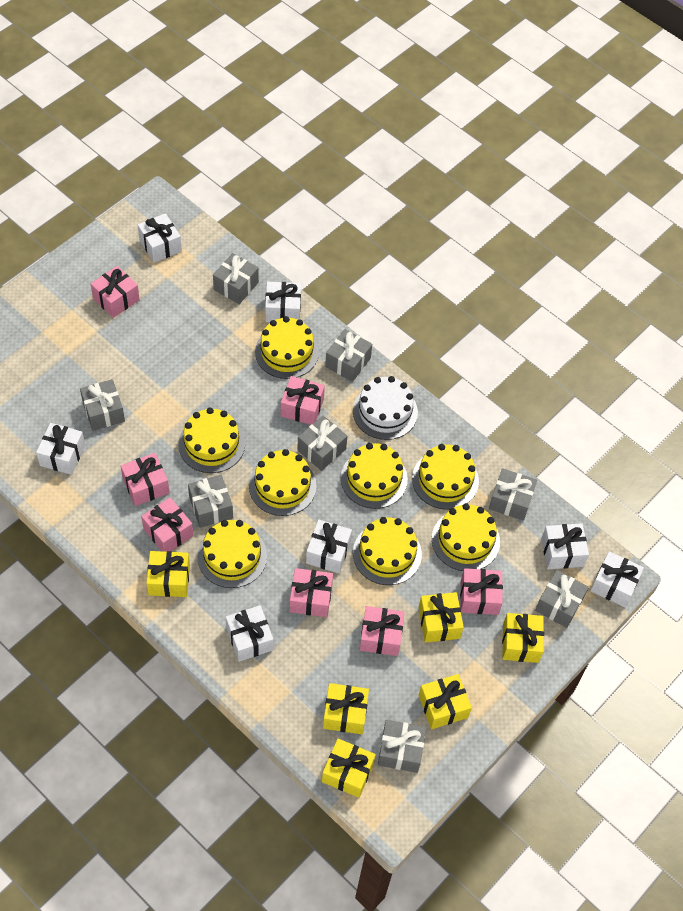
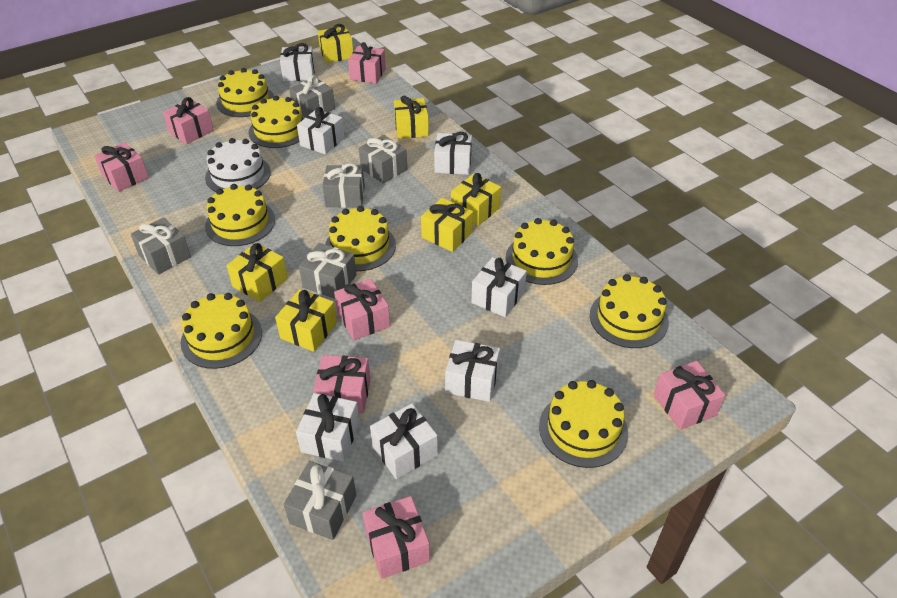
grey gift: [80,379,125,431] [188,475,233,528] [213,253,259,304] [297,415,347,471] [325,329,372,382] [378,720,426,773] [489,468,537,521] [535,570,589,628] = 8 -> [131,217,191,275] [284,461,356,540] [289,75,335,117] [299,243,356,299] [322,163,365,208] [359,135,407,183] = 6

